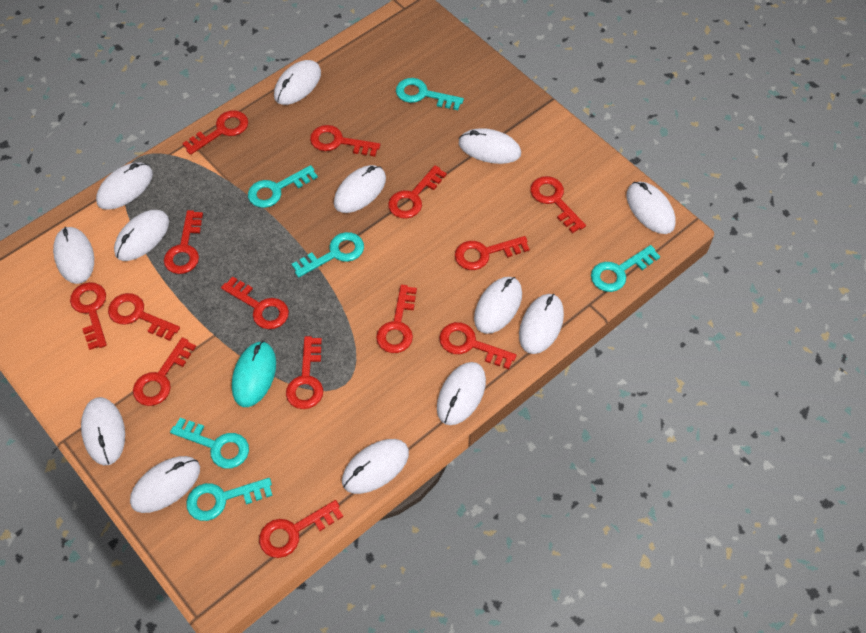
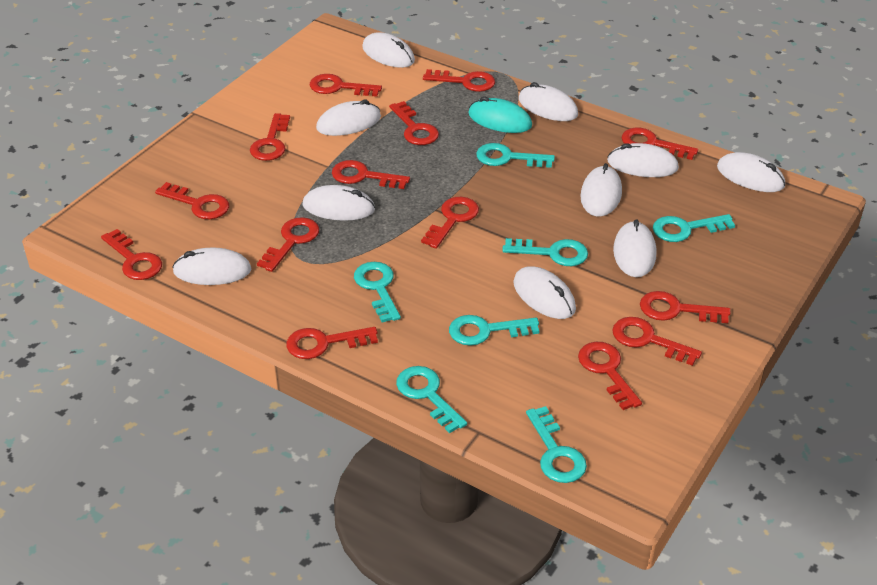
turquoise key: [170,418,249,469] [186,478,273,521] [248,165,318,208] [292,232,364,277] [396,78,464,110] [591,245,660,292] = 6 -> [354,262,401,322] [396,366,467,433] [449,315,539,346] [476,143,555,168] [502,238,588,266] [526,406,587,483] [653,214,735,242] = 7
white mouse: [53,227,94,284] [81,397,125,465] [96,162,153,210] [114,210,169,261] [130,456,200,513] [274,60,321,105] [334,165,386,213] [342,439,409,494] [437,362,486,425] [459,128,521,164] [474,277,522,334] [519,294,564,354] [627,182,676,234] = 13 -> [172,247,252,285] [303,185,375,221] [316,100,381,136] [362,32,415,68] [513,267,576,319] [519,82,578,121] [580,163,622,216] [607,143,679,177] [613,219,656,277] [717,152,785,192] = 10

